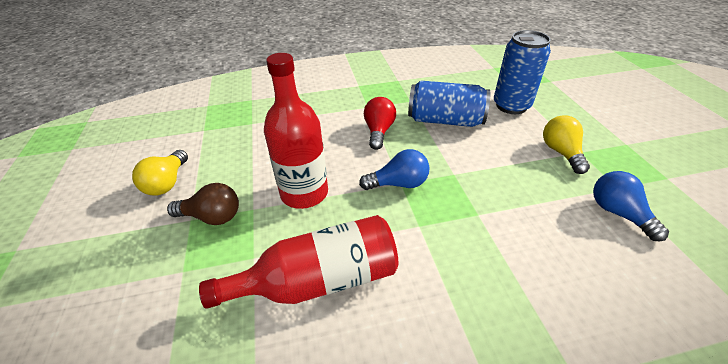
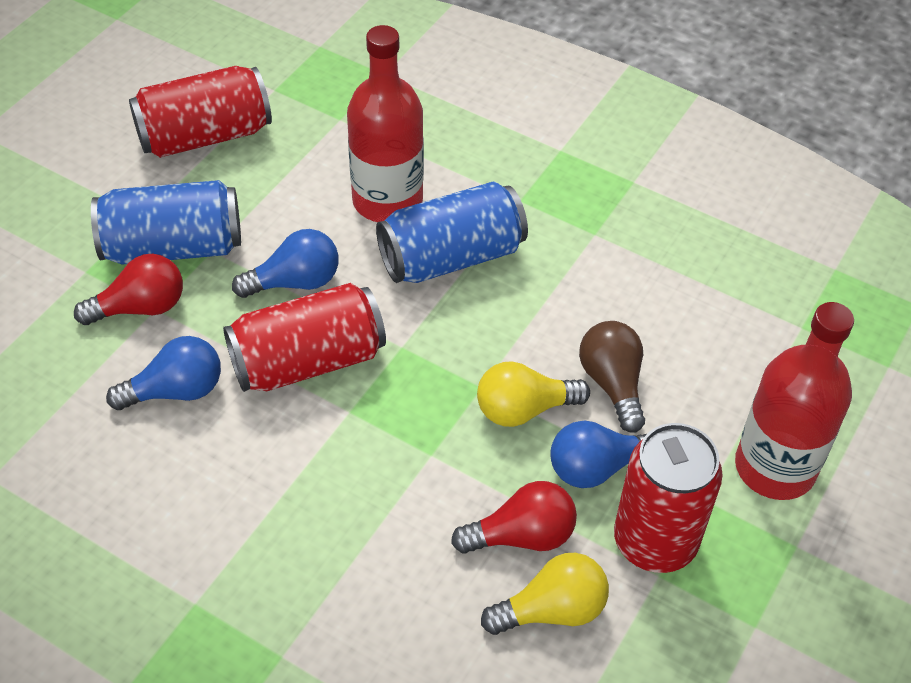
blue light bulb: [359,149,429,190] [593,171,669,241] = 2 -> [106,336,221,410] [232,229,339,298] [550,420,647,488] = 3
red can: none = 0 -> [129,66,272,158] [223,283,386,392] [614,423,723,573] = 3
red light bulb: [364,97,396,150] = 1 -> [74,254,183,325] [451,481,577,554] = 2

